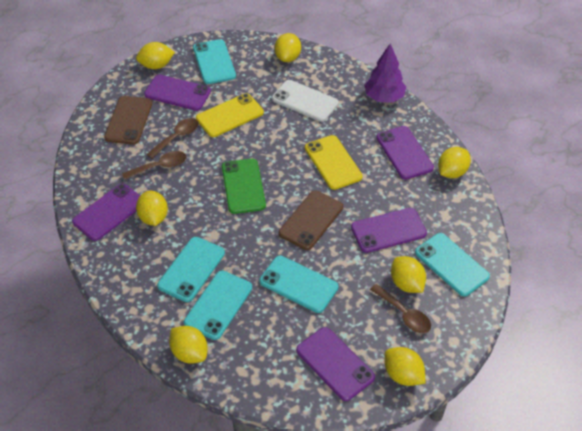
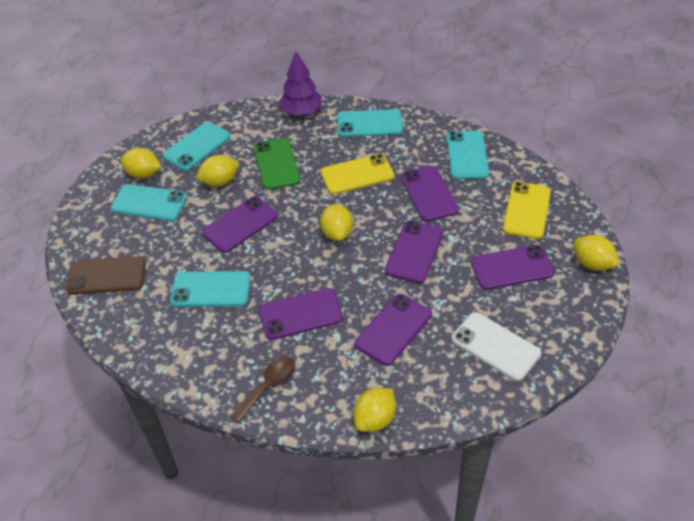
brown phone: [104,96,152,145] [279,190,343,250] = 2 -> [66,256,146,295] = 1
brown spoon: [122,151,186,180] [147,118,199,159] [370,284,431,333] = 3 -> [231,356,295,422] = 1
purple phone: [72,184,140,241] [144,74,211,111] [296,327,375,401] [351,208,427,253] [376,126,434,180] = 5 -> [202,196,278,253] [259,288,343,340] [354,294,432,366] [385,220,443,284] [401,166,459,221] [471,245,555,290] = 6
yellow lemon: [136,42,175,69] [136,191,168,226] [169,326,208,364] [274,33,301,62] [384,347,425,386] [391,256,426,293] [438,147,471,178] = 7 -> [120,148,161,179] [197,155,240,187] [320,204,353,241] [354,388,396,432] [574,235,619,271] = 5

